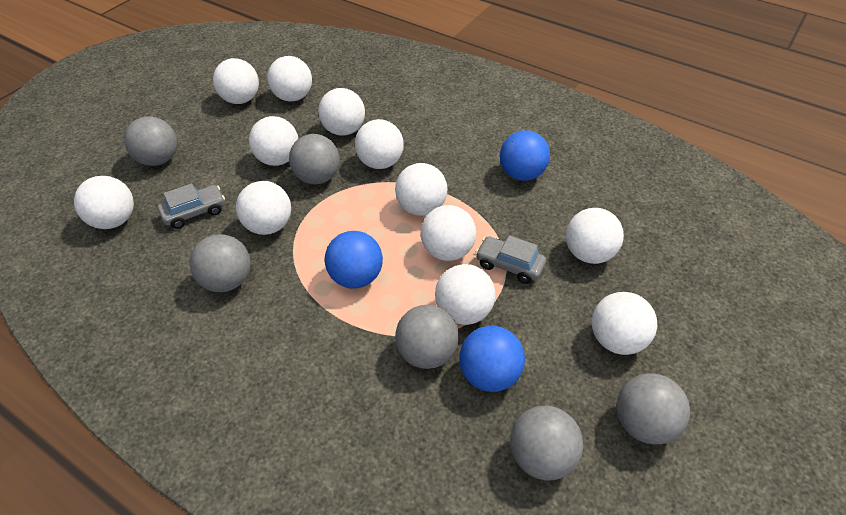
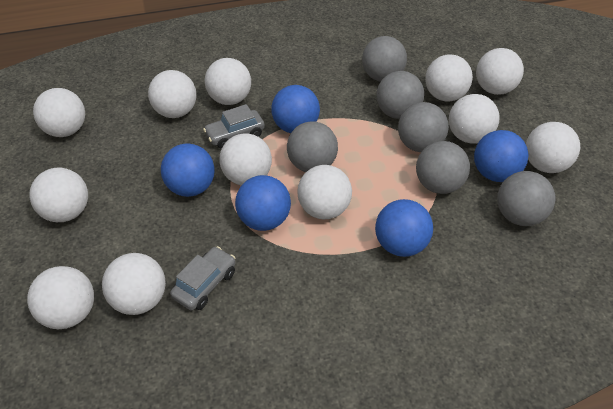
blue ball: [325,231,383,288] [459,326,525,392] [500,130,550,181] = 3 -> [161,144,215,197] [235,175,291,231] [271,85,320,133] [375,199,433,257] [474,130,528,182] = 5

